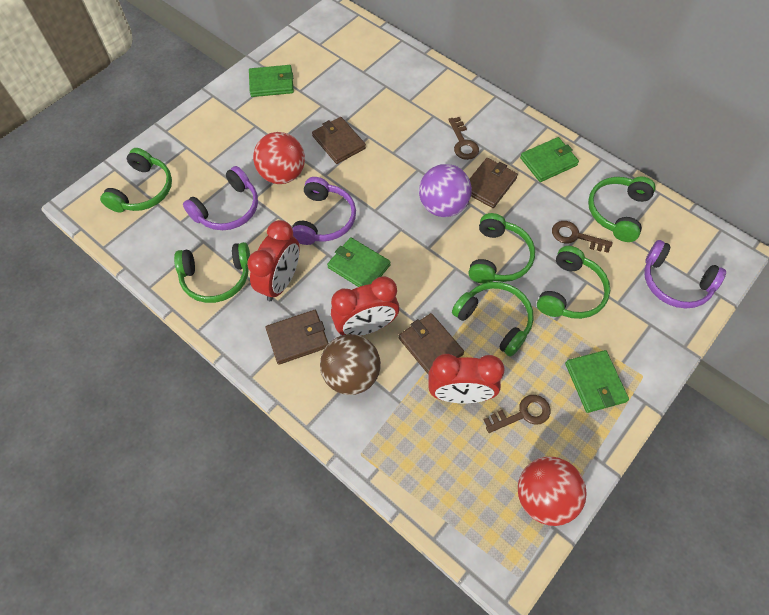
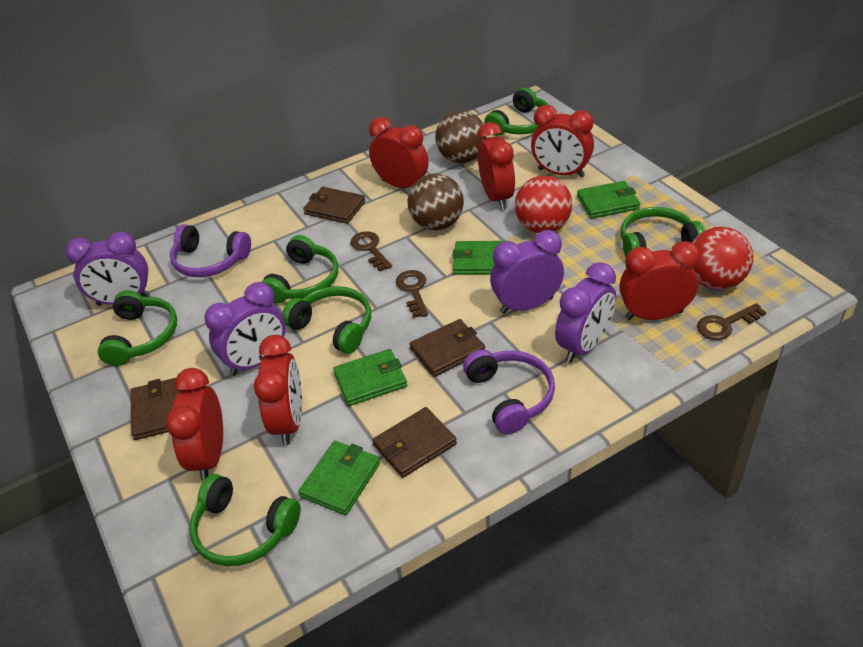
brown ball: [320,334,381,395] = 1 -> [407,173,464,230] [435,111,487,163] = 2
purple ball: [419,164,472,217] = 1 -> none = 0
purple clock: none = 0 -> [65,231,150,306] [204,282,286,376] [490,230,564,314] [555,262,616,363] = 4
purple headphones: [183,166,258,230] [292,177,356,245] [644,240,726,309] = 3 -> [170,225,251,277] [463,350,555,434] = 2
red clock: [247,220,300,301] [331,276,399,336] [429,354,505,403] = 3 -> [165,368,223,481] [254,335,302,445] [369,117,429,188] [478,122,515,210] [531,105,594,178] [619,241,700,320] = 6

